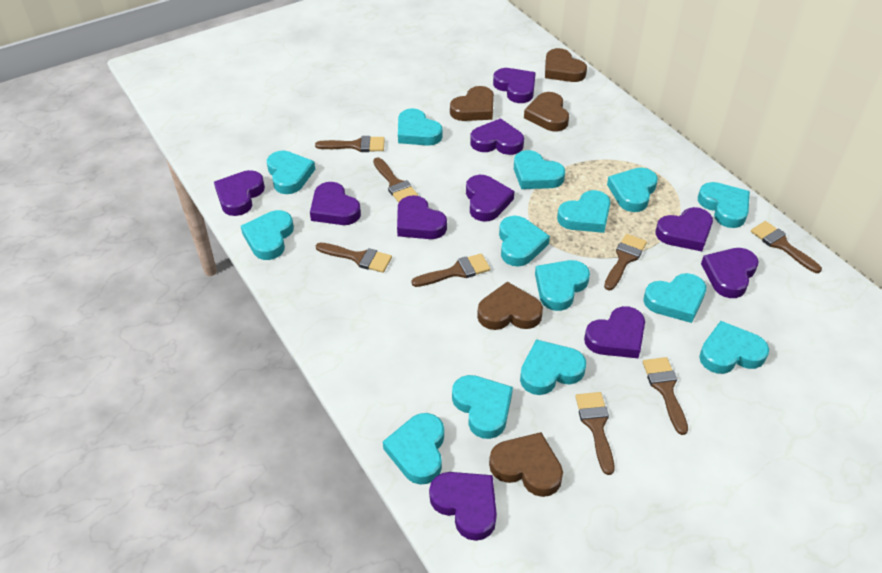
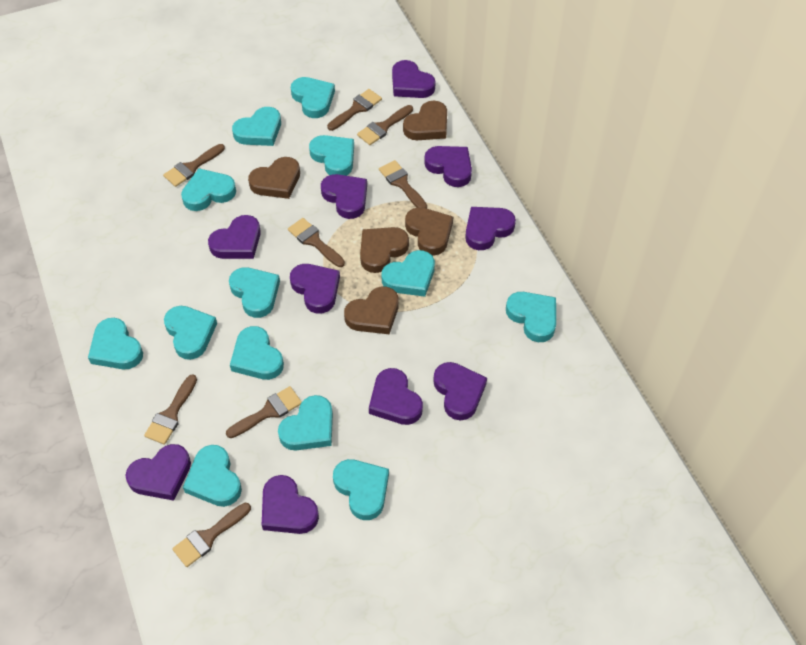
turquoise heart: [241,210,294,260] [267,151,315,194] [383,413,444,485] [398,108,443,146] [452,375,513,439] [499,216,550,267] [514,150,565,189] [520,339,586,395] [535,260,590,311] [557,190,611,233] [607,167,658,212] [643,273,706,323] [698,182,750,228] [699,321,769,374] = 14 -> [88,318,143,369] [164,306,217,360] [181,168,236,211] [183,445,242,507] [229,267,280,318] [230,326,284,380] [232,107,281,146] [278,395,333,450] [291,77,335,118] [309,135,354,176] [333,459,389,520] [382,250,435,297] [506,292,556,342] = 13

